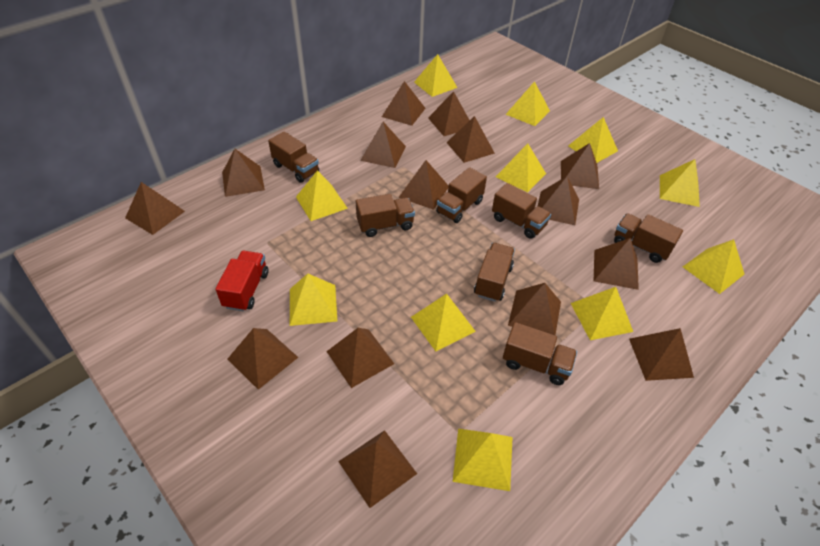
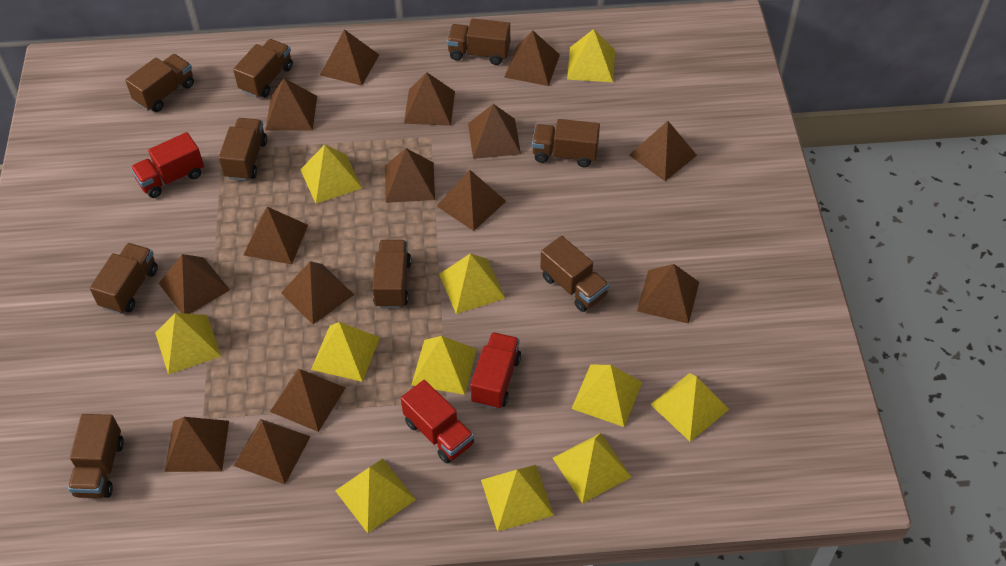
brown truck: [268,131,319,183] [356,194,415,237] [436,167,487,223] [474,243,515,302] [492,183,551,239] [503,322,577,385] [614,213,683,263] = 7 -> [68,414,124,498] [90,243,158,314] [125,54,194,112] [219,118,267,181] [233,39,293,98] [372,240,411,309] [447,18,510,65] [532,119,600,167] [540,236,609,312] = 9
red truck: [215,251,268,311] = 1 -> [130,132,204,198] [401,380,474,463] [470,332,521,409] = 3

